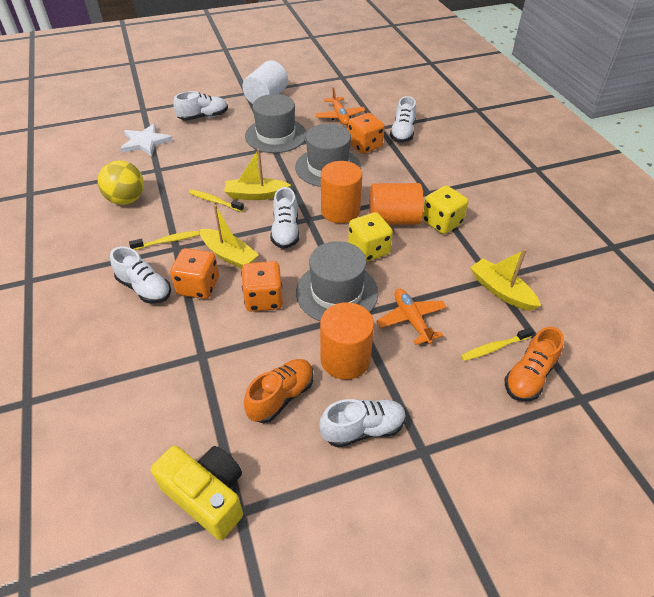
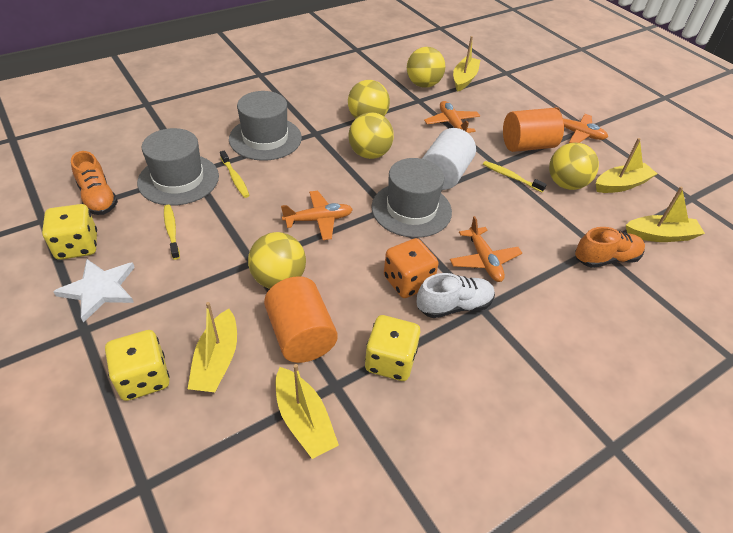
orange cylinder: [320,302,374,380] [321,161,362,223] [370,183,424,225] = 3 -> [264,276,338,363] [503,108,564,152] = 2
orange dice: [170,248,219,299] [241,261,283,312] [348,113,385,154] = 3 -> [384,238,439,298] = 1
orange plane: [315,87,366,125] [376,289,447,345] = 2 -> [281,191,353,240] [424,101,480,133] [450,216,522,282] [554,107,608,143] = 4
white shoe: [110,246,171,304] [173,91,228,121] [270,187,300,249] [319,399,406,447] [390,96,416,143] = 5 -> [417,273,495,318] = 1
yellow ball: [97,160,144,205] = 1 -> [248,232,306,289] [348,80,390,119] [348,112,394,159] [407,47,445,88] [549,142,599,190] = 5
yellow boat: [200,205,259,269] [224,149,291,200] [470,249,541,311] = 3 -> [188,302,237,392] [276,364,339,459] [453,36,480,92] [596,138,657,193] [626,187,705,242] = 5
yellow camera: [151,445,243,540] = 1 -> none = 0
yellow dice: [348,212,393,262] [422,185,468,234] = 2 -> [42,204,97,260] [105,330,170,401] [365,315,420,381] = 3

